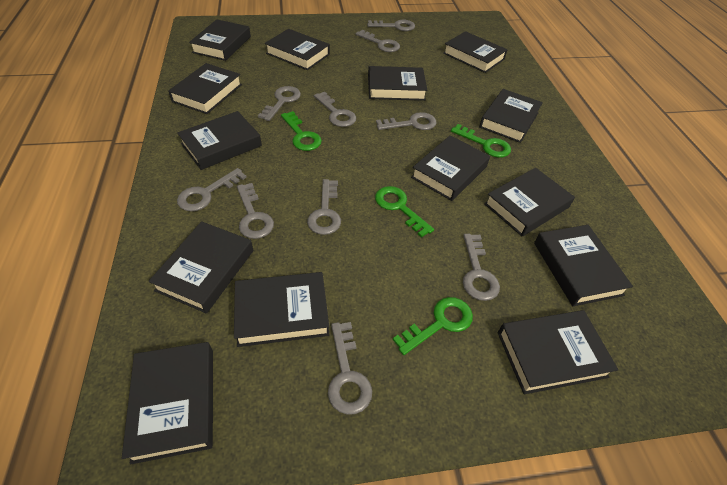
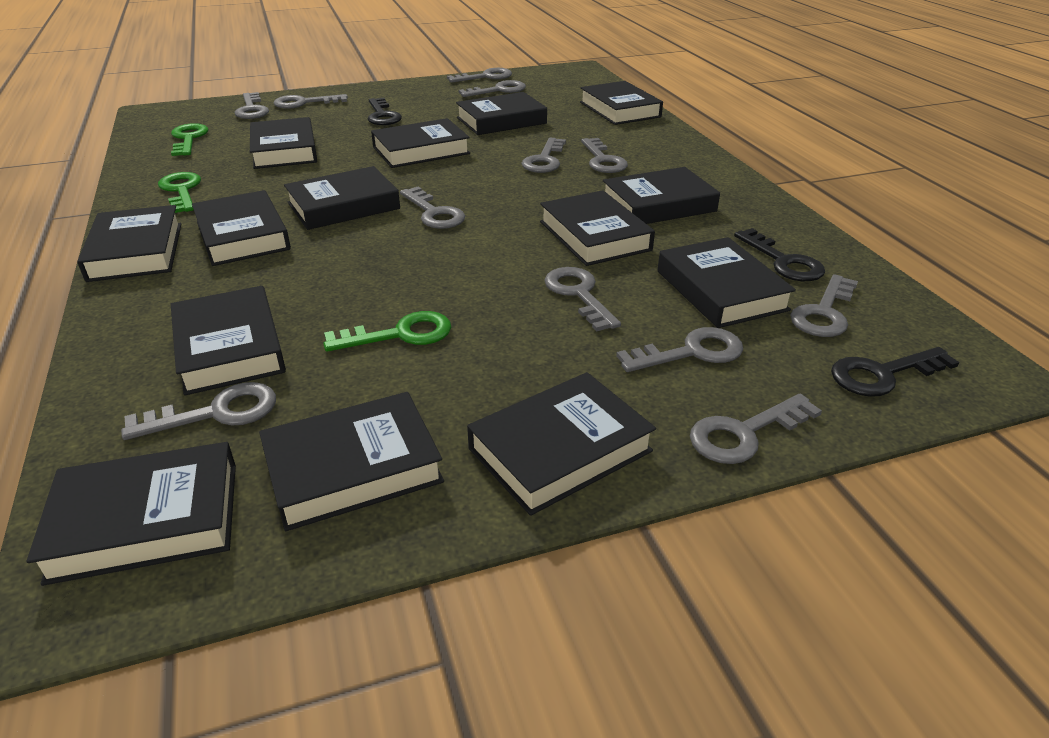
black key: none = 0 -> [368,98,402,125] [734,228,825,281] [831,347,959,397] = 3
green key: [281,111,322,151] [375,186,434,238] [393,297,473,355] [451,124,511,158] = 4 -> [158,172,201,213] [171,123,208,156] [323,311,451,352] = 3
grey key: [177,168,247,211] [237,183,274,239] [258,86,301,121] [307,179,341,235] [314,92,356,127] [328,322,372,415] [356,30,400,52] [367,20,415,31] [376,112,437,130] [463,234,500,301] = 10 -> [121,382,276,440] [235,92,269,119] [274,94,348,109] [400,187,465,229] [447,68,512,83] [458,80,526,97] [521,138,566,173] [545,267,621,332] [581,138,628,173] [616,327,743,372] [690,394,822,464] [790,274,858,337] = 12

